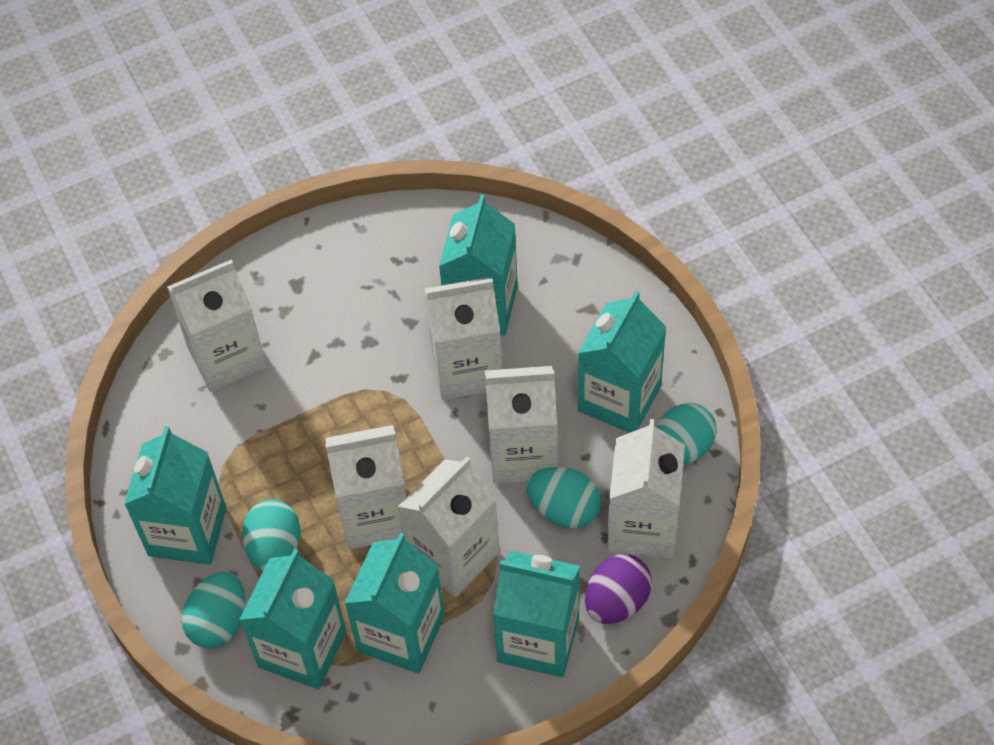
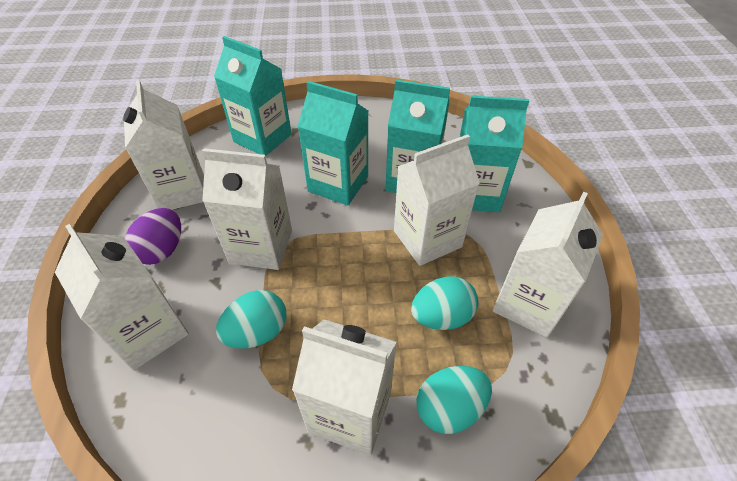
turquoise carton: [124,426,226,565] [239,549,346,689] [345,533,445,674] [439,194,518,336] [493,551,580,677] [578,291,667,433] = 6 -> [214,36,292,156] [298,81,368,206] [385,80,450,193] [460,95,529,212] = 4
turquoise egg: [182,571,245,648] [242,499,301,571] [527,467,601,528] [655,403,717,465] = 4 -> [216,290,287,348] [411,276,478,330] [416,366,492,434] = 3

